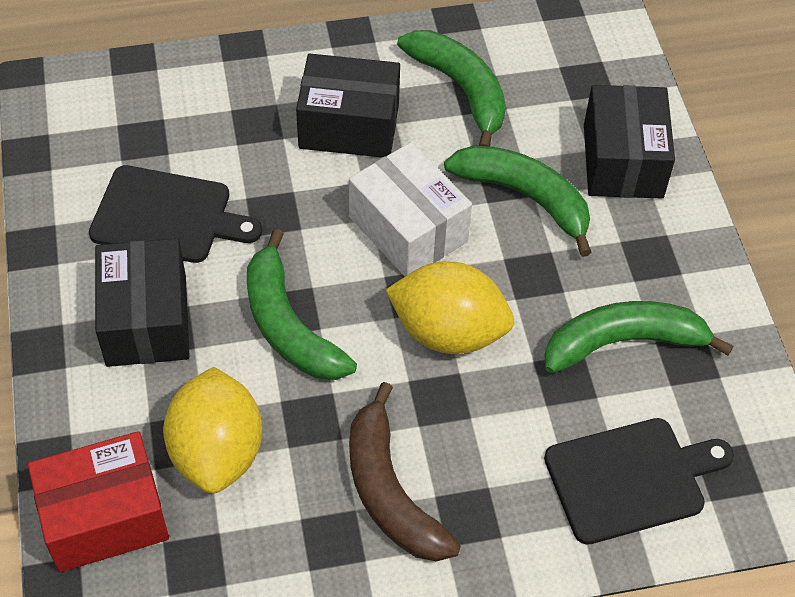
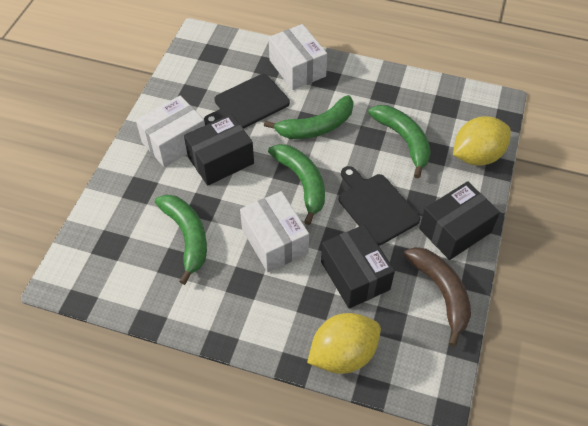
red box: [28,431,169,572] = 1 -> none = 0
white box: [349,142,472,276] = 1 -> [136,96,205,167] [240,191,309,272] [269,24,327,90] = 3

